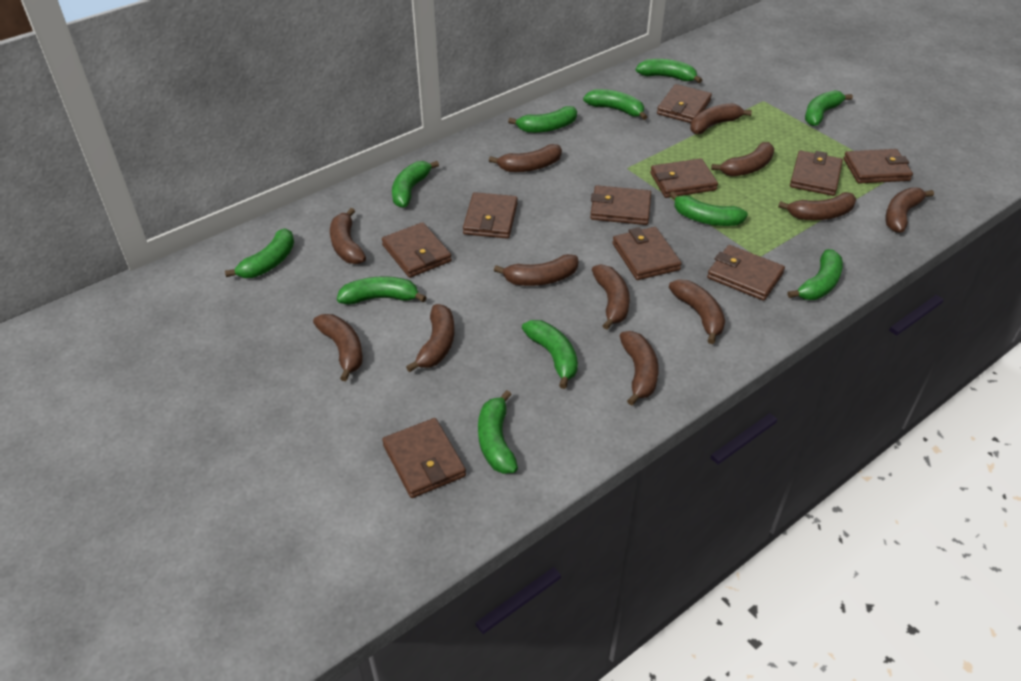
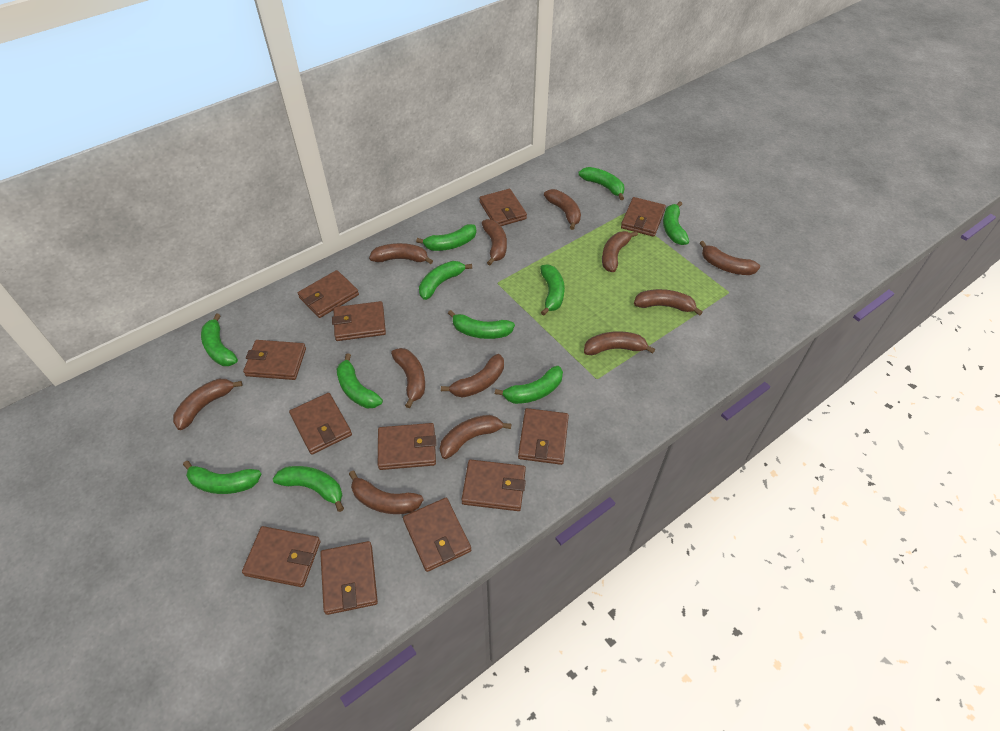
brown wallet: [382,222,452,278] [382,418,466,498] [463,192,518,239] [590,185,651,225] [612,227,682,280] [650,158,718,198] [657,84,712,123] [707,245,785,301] [790,151,843,196] [843,149,913,184] = 10 -> [242,526,320,587] [243,340,306,380] [289,393,352,455] [298,270,359,318] [320,541,378,615] [332,301,386,341] [378,423,436,470] [403,498,471,572] [461,459,526,511] [479,189,527,226] [518,408,569,465] [621,197,666,237] = 12

